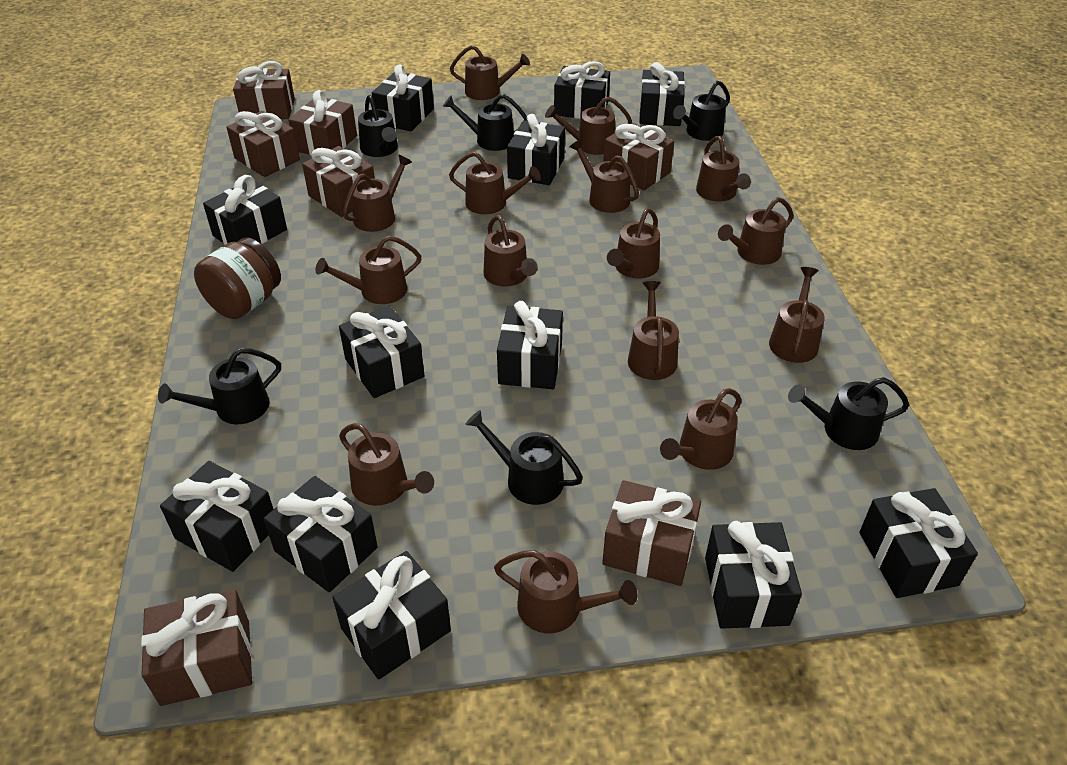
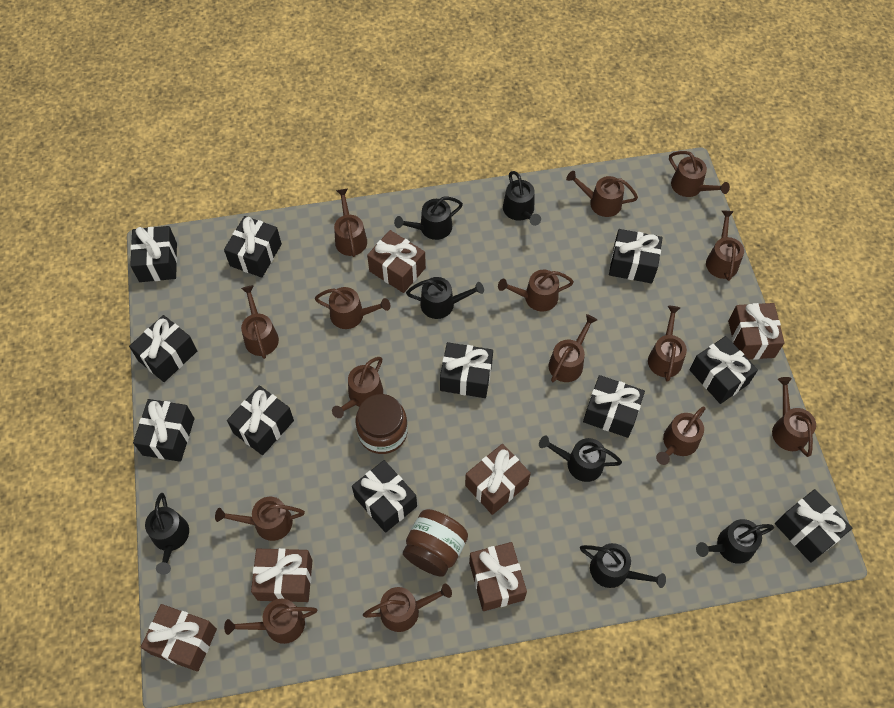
black gift: [160,461,274,572] [203,175,287,245] [264,476,378,592] [332,551,451,680] [339,306,424,398] [372,64,434,132] [497,301,563,389] [507,114,565,185] [554,61,610,119] [639,62,685,126] [705,521,802,629] [859,488,978,598] = 12 -> [129,315,197,382] [130,226,177,282] [133,399,195,462] [224,216,282,278] [227,385,294,455] [352,460,417,533] [440,342,493,398] [583,375,645,438] [609,229,663,284] [690,336,758,404] [775,489,852,563] = 11
black watering can: [158,348,281,424] [358,95,398,157] [443,94,527,151] [465,410,583,505] [673,81,730,141] [788,377,909,450] = 6 -> [145,493,189,575] [394,197,463,240] [406,277,484,319] [503,171,541,226] [539,436,622,482] [580,543,666,588] [696,519,774,564] = 7
brown gift: [141,589,252,706] [226,111,300,177] [233,61,295,119] [288,90,357,156] [302,146,375,217] [602,480,701,586] [603,123,674,191] = 7 -> [141,604,217,672] [251,548,313,602] [367,230,426,293] [465,444,531,515] [469,542,527,611] [728,303,785,360] = 6
brown jar: [194,237,281,319] = 1 -> [355,394,408,454] [403,509,468,577] = 2

